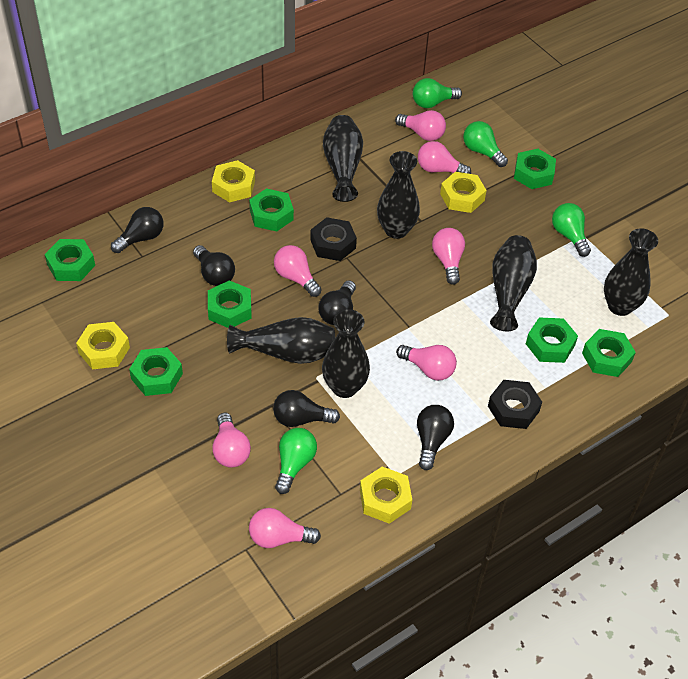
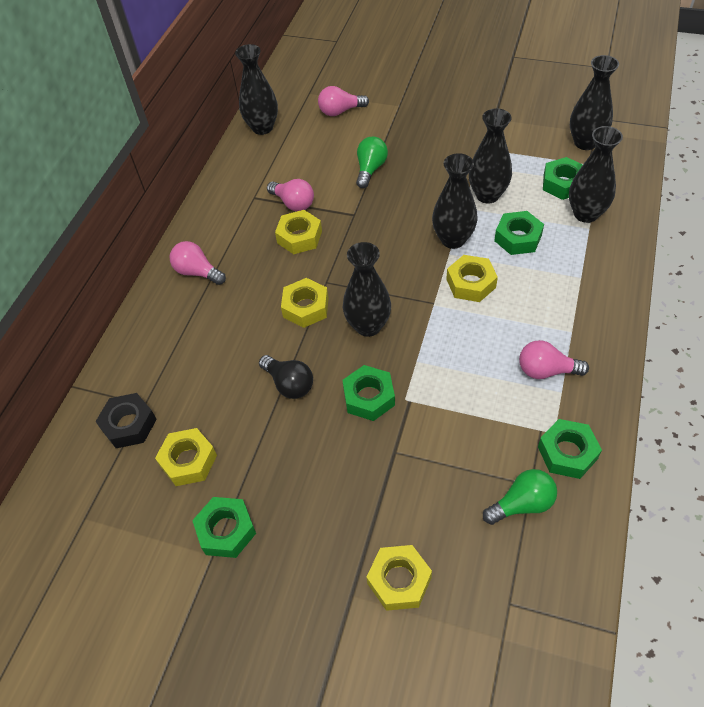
black light bulb: [111,207,163,253] [193,245,235,286] [273,390,340,427] [319,280,356,325] [417,405,454,470] = 5 -> [259,355,313,399] = 1
black nut: [310,217,357,261] [488,380,542,429] = 2 -> [95,393,157,448] = 1
green light bulb: [275,428,317,494] [413,78,462,108] [463,121,508,167] [552,203,591,257] = 4 -> [356,137,388,188] [483,469,557,525] = 2
green nut: [45,239,95,281] [129,347,183,396] [208,281,252,328] [249,188,294,232] [514,149,556,189] [526,318,578,363] [582,329,636,377] = 7 -> [192,497,256,558] [342,365,395,421] [494,211,544,255] [538,419,602,479] [543,157,583,200] = 5
pink light bulb: [212,413,251,468] [249,508,321,548] [274,245,321,297] [395,110,446,141] [396,345,457,380] [418,141,471,174] [432,228,465,285] = 7 -> [170,241,226,285] [267,179,314,211] [318,86,369,116] [519,340,589,379] = 4
yellow nut: [76,322,130,369] [212,160,255,203] [360,467,412,524] [440,172,487,213] = 4 -> [155,428,217,486] [275,210,322,254] [281,278,328,328] [367,545,432,611] [446,255,498,302] = 5

